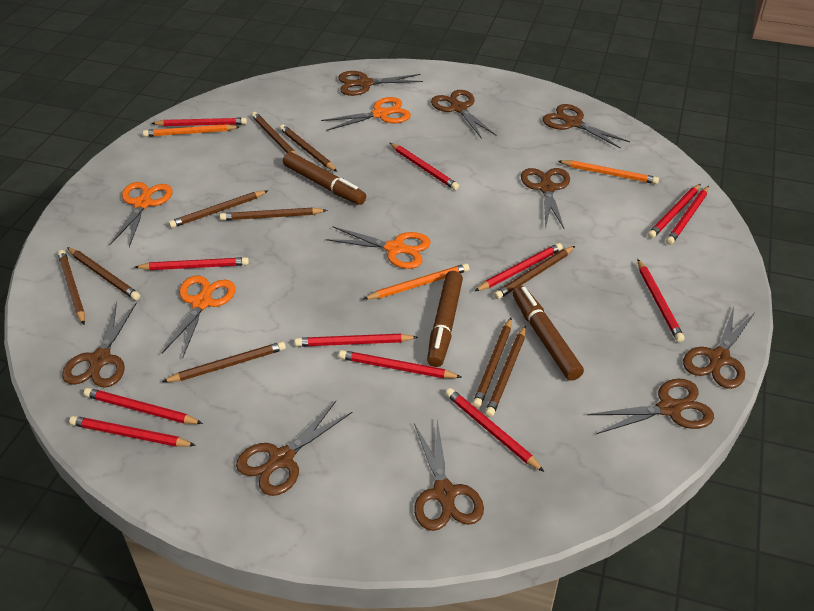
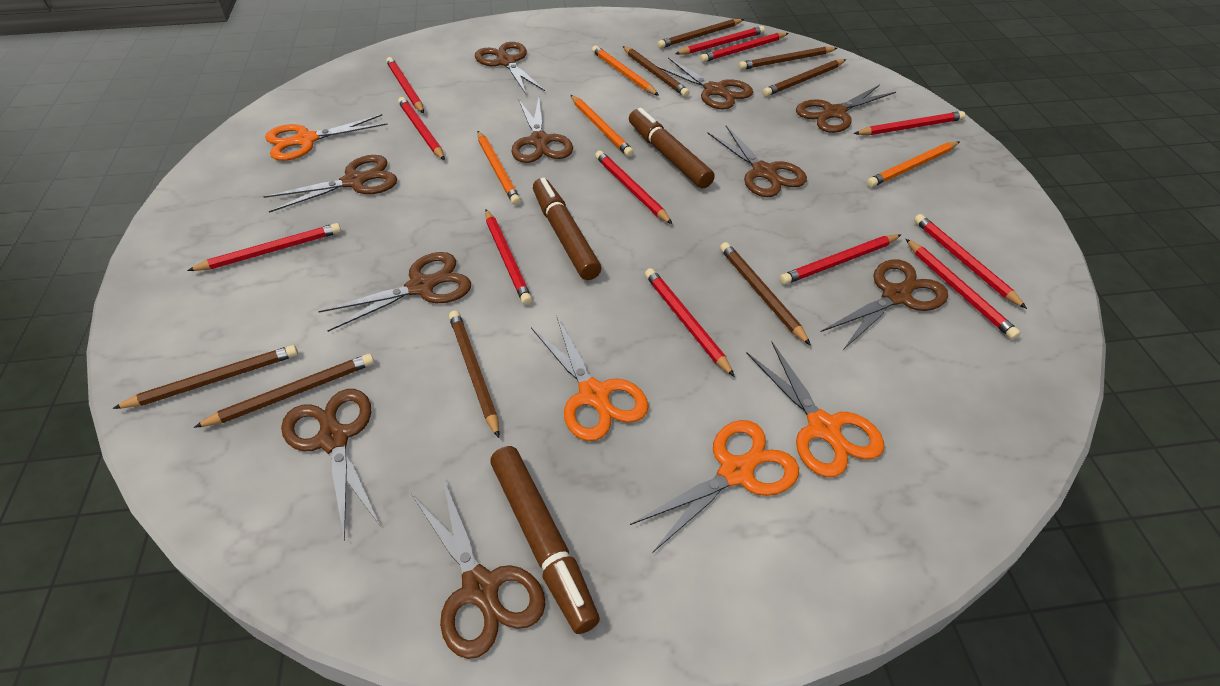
brown pencil: [58,250,85,325] [67,247,140,300] [162,341,286,382] [169,191,268,228] [220,208,327,221] [251,112,296,154] [279,124,337,172] [472,317,512,408] [485,325,526,417] [494,246,575,299] = 10 -> [112,345,298,409] [194,354,374,428] [449,310,499,438] [623,46,690,97] [657,19,744,48] [720,242,811,345] [739,47,837,70] [763,59,846,96] = 8
brown scissors: [62,302,137,388] [236,401,353,496] [338,71,423,96] [414,420,484,531] [431,90,497,139] [521,168,570,230] [542,104,630,149] [587,379,714,434] [683,307,755,389] = 9 -> [263,155,397,213] [281,389,381,541] [318,252,471,332] [412,478,546,659] [475,42,545,94] [511,98,573,163] [657,58,753,109] [707,126,807,197] [796,85,896,133] [821,259,948,350] = 10
orange pencil: [143,124,240,137] [364,263,469,300] [558,160,659,184] = 3 -> [477,131,521,205] [571,95,634,157] [592,45,659,96] [867,141,960,187] = 4

